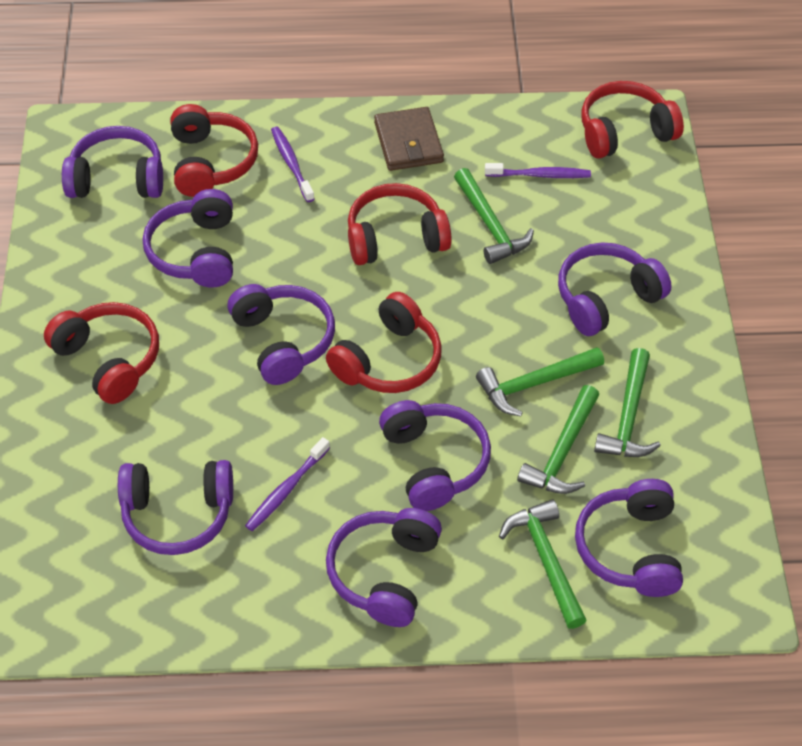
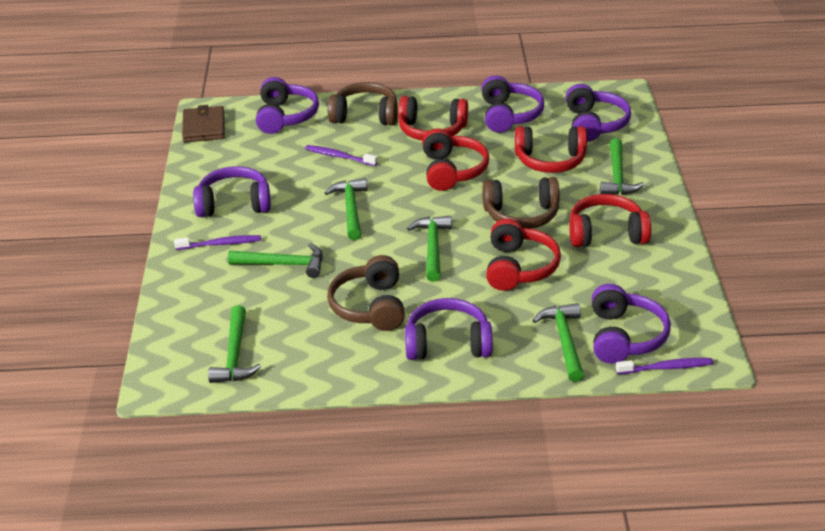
brown headphones: none = 0 -> [327,255,405,331] [328,82,398,126] [482,177,560,229] = 3
green hammer: [454,168,534,264] [476,347,604,416] [499,499,587,629] [517,385,599,494] [594,348,661,457] = 5 -> [208,305,261,383] [228,243,323,278] [325,178,367,240] [407,216,452,282] [532,303,584,382] [600,138,644,195] = 6
purple headphones: [62,126,163,198] [118,460,233,555] [143,189,233,288] [227,284,335,385] [326,508,442,627] [379,400,491,511] [558,243,672,336] [575,479,683,597] = 8 -> [193,166,271,217] [256,77,319,134] [405,298,493,360] [481,75,544,133] [566,84,631,142] [592,284,671,364] = 6

